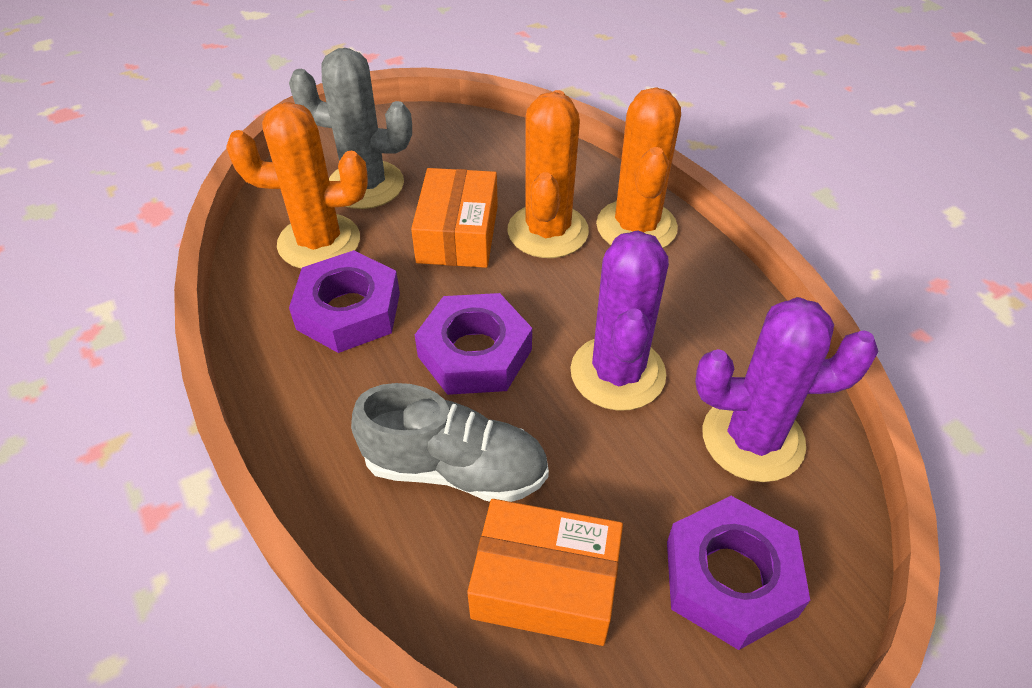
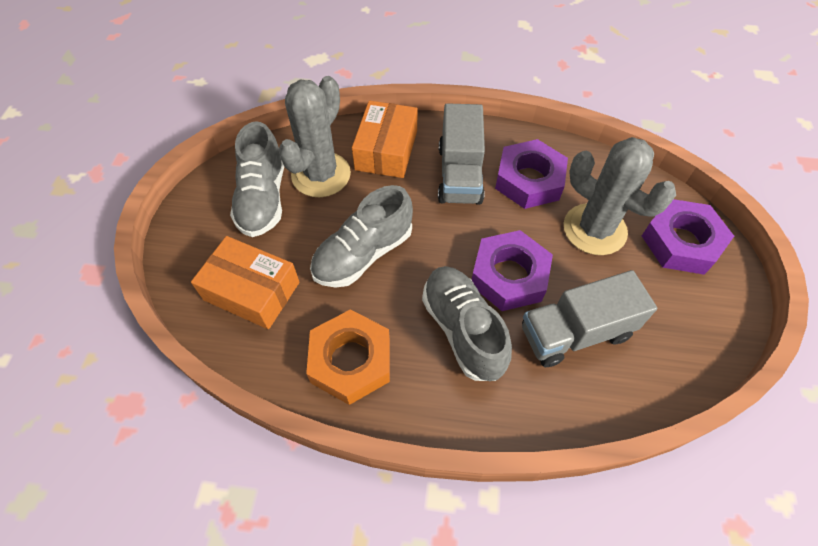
grey cactus: [289,48,412,209] = 1 -> [278,76,351,197] [564,137,676,255] = 2
grey shoe: [351,383,549,502] = 1 -> [230,121,284,237] [310,185,413,288] [422,266,512,381] = 3
grey truck: none = 0 -> [438,103,485,205] [522,270,657,367] = 2
orange cactus: [226,102,368,268] [508,90,589,258] [596,87,681,248] = 3 -> none = 0
orange nut: none = 0 -> [306,309,390,405] = 1
purple cactus: [570,230,669,411] [695,297,879,482] = 2 -> none = 0

